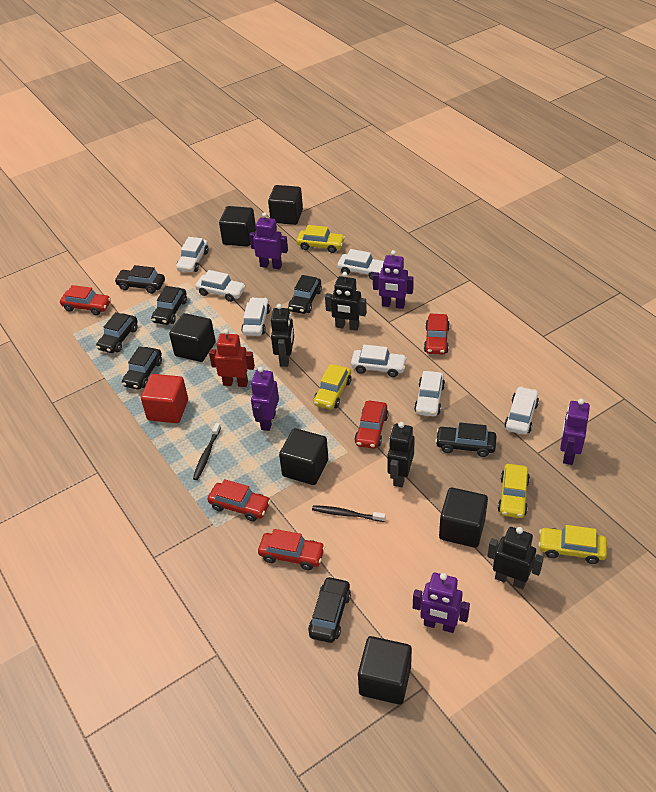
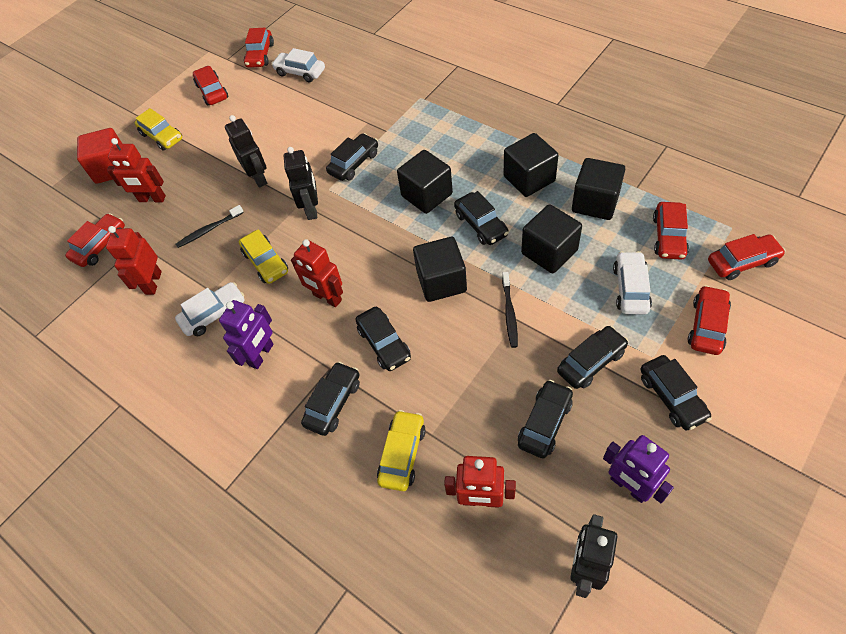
black cube: [169,313,216,362] [219,206,256,247] [268,185,303,225] [279,428,328,485] [358,636,412,705] [439,487,488,548] = 6 -> [397,150,453,214] [413,237,467,302] [504,133,559,197] [521,204,582,273] [572,158,625,220] = 5
black robot: [271,304,294,367] [325,272,367,331] [387,422,415,487] [487,527,544,589] = 4 -> [225,115,267,188] [284,147,318,220] [570,514,618,598] = 3
purple robot: [249,212,288,269] [251,367,279,431] [373,250,414,309] [413,573,470,633] [560,399,590,465] = 5 -> [219,300,274,369] [603,435,674,503] = 2
red car: [60,285,111,315] [207,479,271,521] [258,529,325,570] [354,401,389,449] [424,314,450,355] = 5 -> [65,213,125,267] [193,66,228,106] [244,28,274,68] [653,202,689,260] [688,285,731,355] [708,234,786,280] = 6
red robot: [209,329,255,387] = 1 -> [106,226,162,295] [107,138,166,202] [291,239,343,307] [444,456,516,508] = 4
white car: [176,237,209,273] [195,270,246,302] [241,297,270,336] [337,249,384,280] [351,345,407,377] [414,371,445,416] [504,386,539,435] = 7 -> [175,282,244,336] [271,48,325,82] [613,251,652,314] = 3
yellow car: [296,225,345,253] [314,364,352,410] [497,464,530,518] [538,525,607,564] = 4 -> [135,108,182,151] [239,229,288,284] [377,410,426,491] = 3

